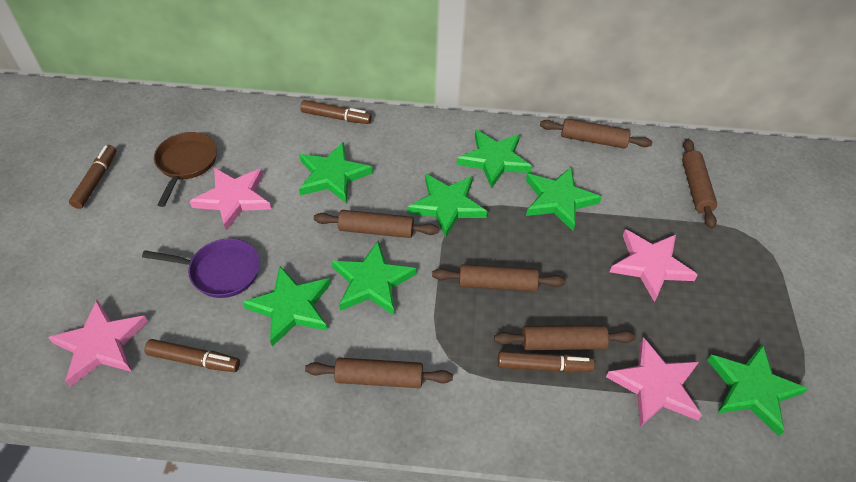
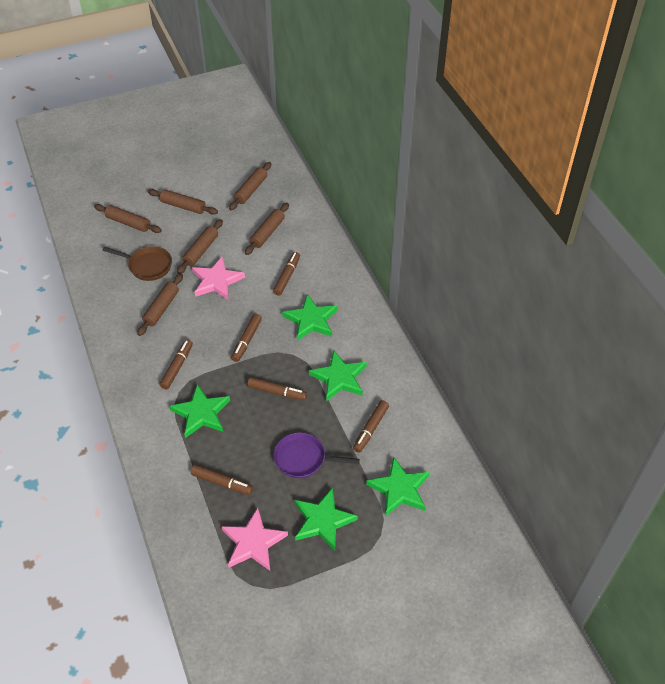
brown marker: [69,145,117,209] [144,339,240,372] [300,100,372,124] [498,351,595,373] = 4 -> [160,339,193,390] [191,465,253,495] [231,314,262,362] [247,377,307,400] [273,252,300,296] [353,400,389,453] = 6
green star: [243,266,331,346] [299,142,373,204] [332,241,416,315] [407,174,487,238] [457,130,532,189] [526,167,602,231] [707,344,808,436] = 7 -> [169,384,230,438] [282,294,338,341] [295,487,358,551] [309,350,367,401] [366,457,429,516] = 5
pink star: [48,300,148,387] [190,168,271,231] [606,337,702,427] [610,229,698,302] = 4 -> [192,257,245,300] [221,508,288,571] = 2

